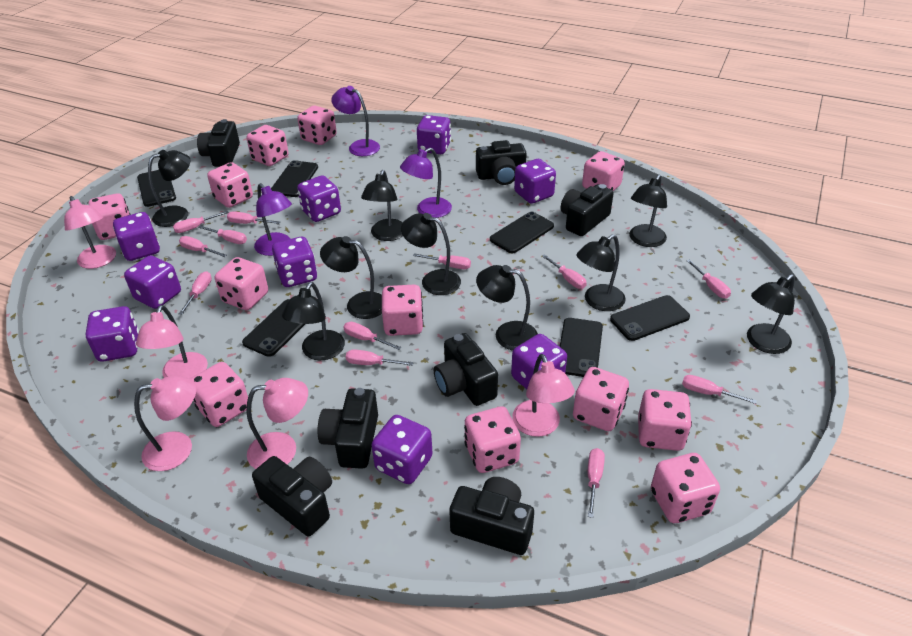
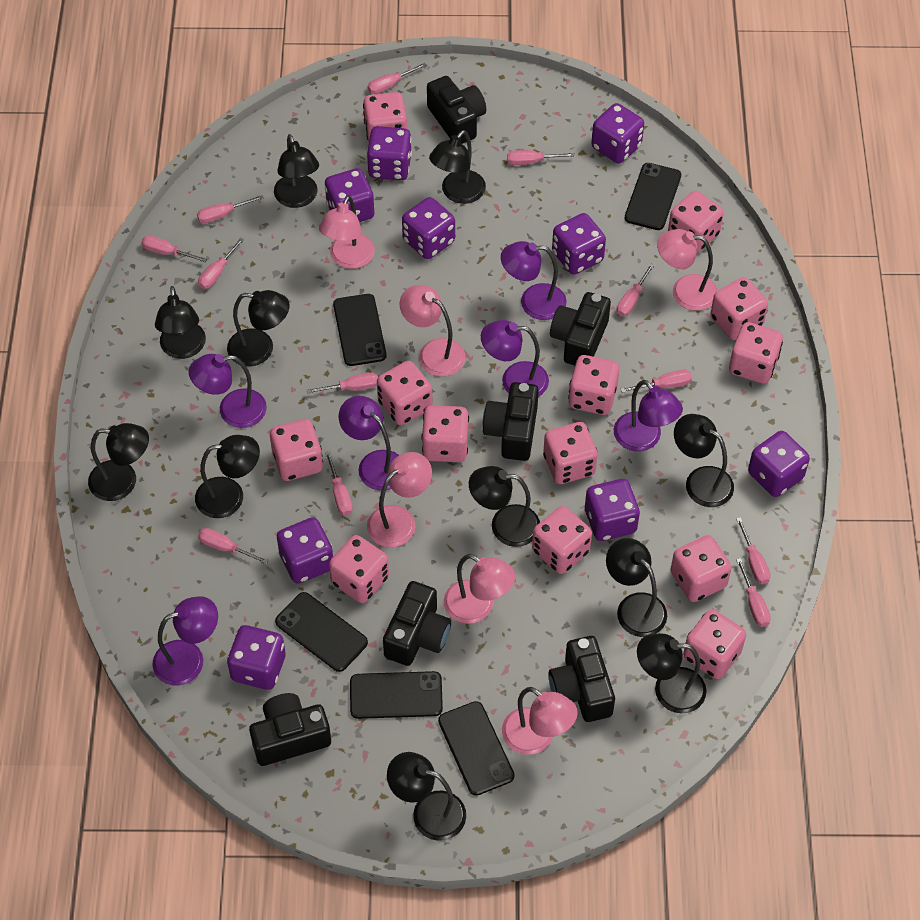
black camera: [197,119,240,167] [252,456,332,536] [318,388,378,469] [434,333,498,406] [449,477,534,555] [476,140,527,185] [561,184,614,236] = 7 -> [249,693,331,766] [383,581,451,666] [427,76,486,144] [483,382,539,461] [548,636,615,722] [550,292,611,366] = 6
black lamp: [148,150,190,227] [282,282,345,360] [320,236,382,319] [361,170,403,241] [401,213,461,295] [476,265,538,350] [576,234,626,311] [629,175,667,247] [747,274,795,354] = 9 -> [88,423,149,501] [155,286,206,359] [195,435,260,518] [227,290,290,366] [274,134,319,208] [387,752,466,841] [429,130,486,204] [469,466,540,547] [606,538,667,637] [637,633,706,713] [674,414,734,507] = 11
black phone: [137,170,176,207] [242,299,305,357] [271,160,318,197] [490,211,554,253] [559,318,603,377] [610,295,690,341] = 6 -> [275,592,368,672] [333,294,386,366] [350,671,443,719] [438,701,514,796] [625,163,681,230] = 5
pink dice: [88,193,131,240] [190,362,248,427] [207,162,253,208] [215,257,268,310] [246,125,289,166] [297,106,337,145] [382,285,424,336] [464,406,521,473] [573,367,629,431] [582,151,625,191] [638,389,692,451] [651,453,720,523] = 12 -> [270,419,323,481] [329,535,389,603] [363,92,407,142] [377,361,433,425] [422,405,469,462] [532,506,592,574] [543,422,598,484] [568,355,619,415] [668,191,724,253] [671,535,732,602] [683,609,746,679] [711,277,768,340] [729,322,783,384] = 13
pink lamp: [64,196,116,269] [134,376,197,471] [136,305,208,379] [246,378,308,469] [512,354,575,437] = 5 -> [319,195,375,269] [367,452,432,547] [399,285,465,376] [444,554,516,624] [502,687,578,755] [657,229,718,311] = 6
purple lamp: [254,183,292,256] [331,86,380,156] [400,148,452,218] = 3 -> [152,596,218,685] [189,354,267,428] [339,396,399,491] [481,320,549,397] [501,241,567,320] [614,380,683,451] = 6

